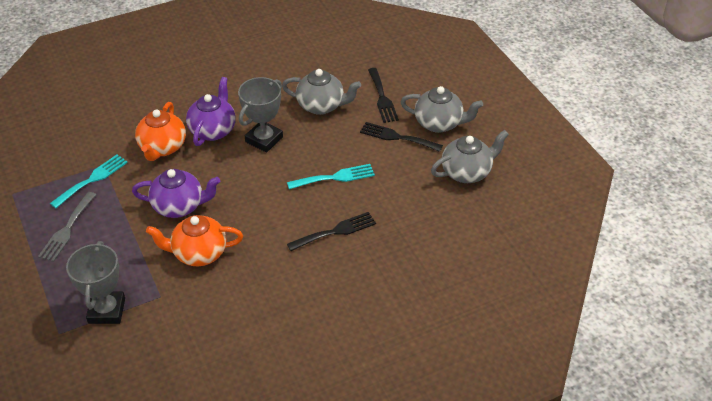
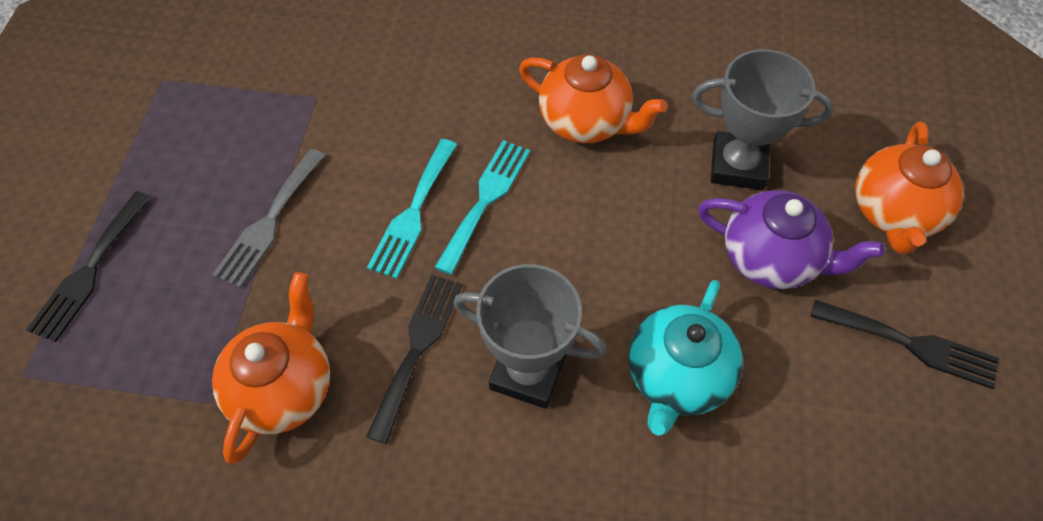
grey teapot: [282,69,361,115] [401,86,483,133] [431,130,509,183] = 3 -> none = 0
orange teapot: [135,102,186,161] [146,215,243,266] = 2 -> [212,272,330,464] [519,54,667,143] [855,121,964,255] = 3
purple teapot: [132,169,220,218] [186,77,236,146] = 2 -> [698,190,884,289] = 1
turquoise teapot: none = 0 -> [628,280,743,435] = 1

